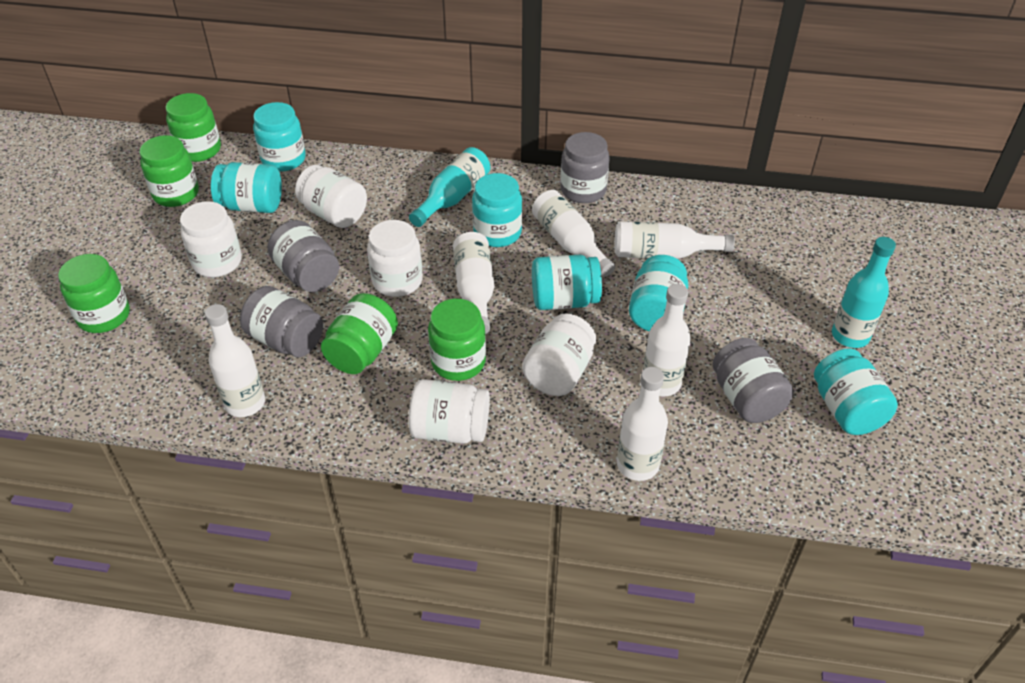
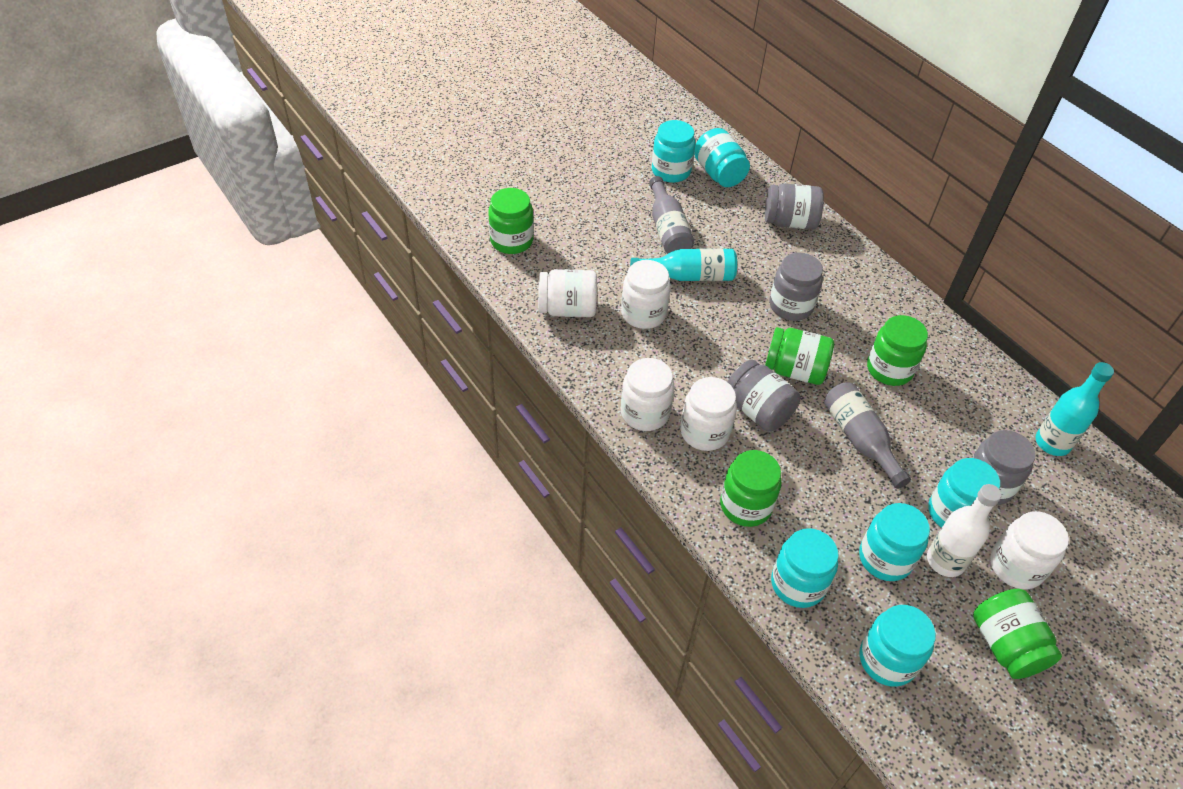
grey bottle: none = 0 -> [649,176,694,254] [824,382,911,489] = 2
white bottle: [205,304,265,417] [453,232,494,334] [532,190,615,277] [615,221,735,259] [617,367,668,481] [643,284,691,396] = 6 -> [927,484,1002,577] = 1

